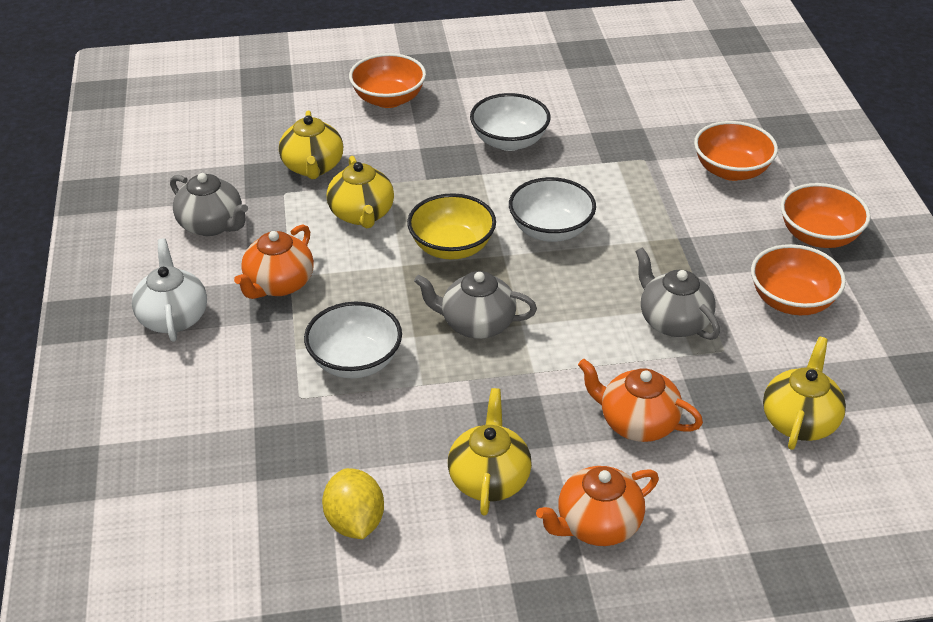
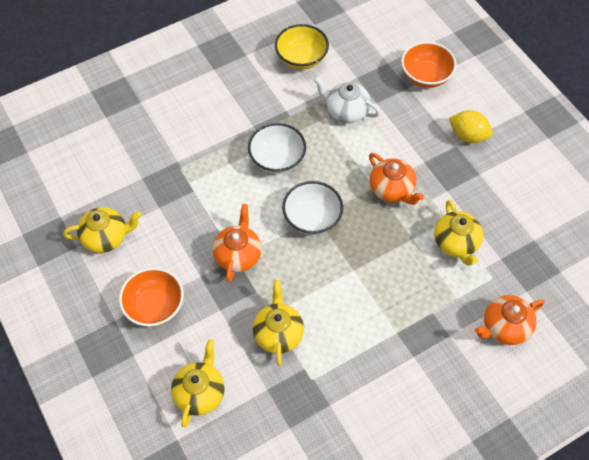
grey teapot: [170,173,248,236] [414,271,537,339] [635,247,720,340] = 3 -> none = 0
orange bowl: [349,53,426,108] [694,121,778,181] [751,244,846,315] [781,183,871,248] = 4 -> [119,267,184,327] [401,42,457,88] = 2
white bowl: [304,302,402,378] [470,93,550,151] [509,177,596,242] = 3 -> [248,123,306,174] [282,181,343,235] = 2

